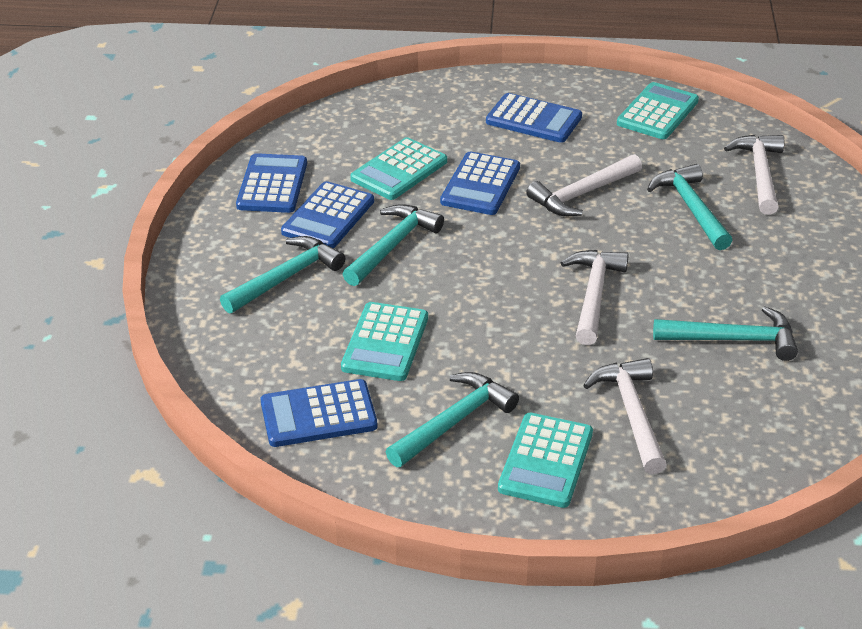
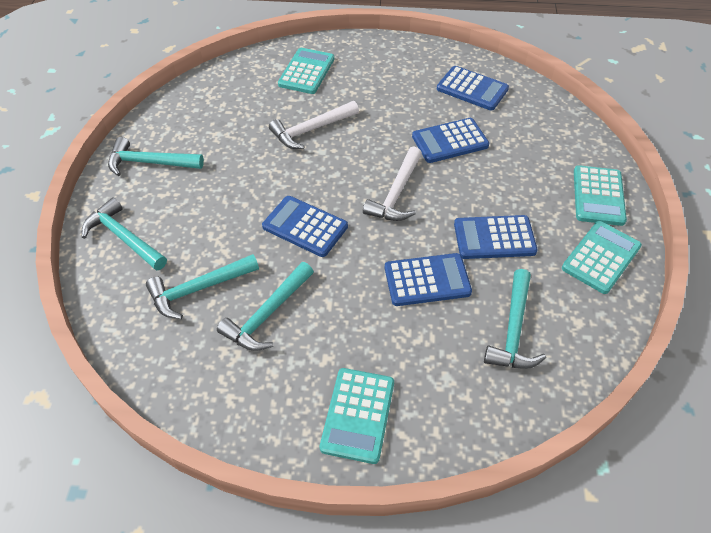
white hammer: [526,154,642,216] [561,250,629,345] [583,358,667,474] [724,135,784,215] = 4 -> [269,101,359,149] [363,146,422,221] = 2

